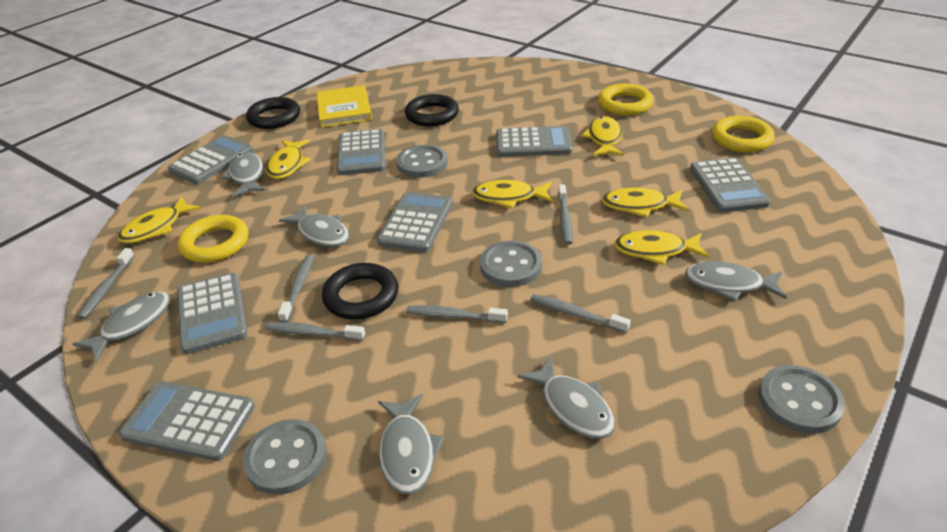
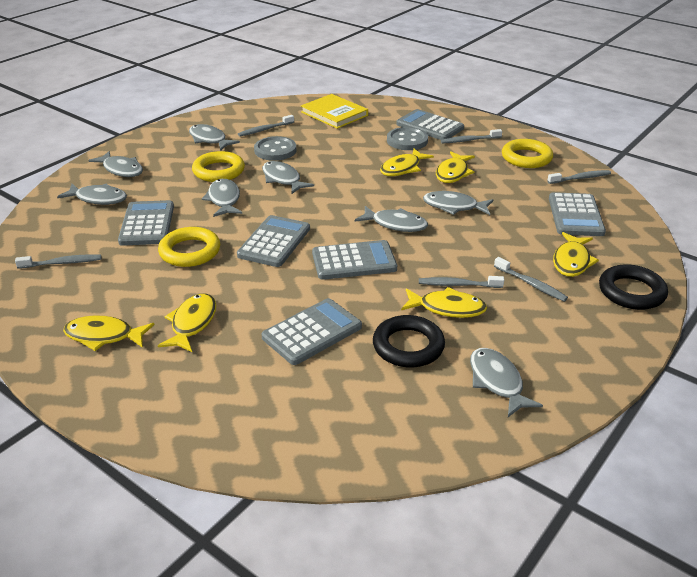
black ring: [246,97,300,129] [322,263,398,319] [405,94,459,127] = 3 -> [373,315,445,368] [599,264,668,310] = 2
grey button: [243,419,327,495] [397,145,448,178] [480,241,542,287] [758,365,845,434] = 4 -> [254,136,296,161] [387,127,428,150] = 2
grey calculator: [119,381,255,461] [168,135,254,184] [177,273,248,354] [337,129,385,175] [377,192,452,252] [496,126,573,157] [690,158,771,212] = 7 -> [118,200,174,246] [237,215,310,267] [261,298,362,365] [312,240,397,280] [396,109,464,140] [549,192,606,236] = 6
grey fish: [73,291,170,362] [221,152,265,197] [279,205,349,247] [378,394,444,495] [517,357,615,439] [685,261,787,302] = 6 -> [57,184,127,205] [88,151,143,177] [189,124,240,151] [202,179,242,217] [262,161,314,194] [355,206,428,232] [423,191,493,215] [470,348,543,417] = 8

